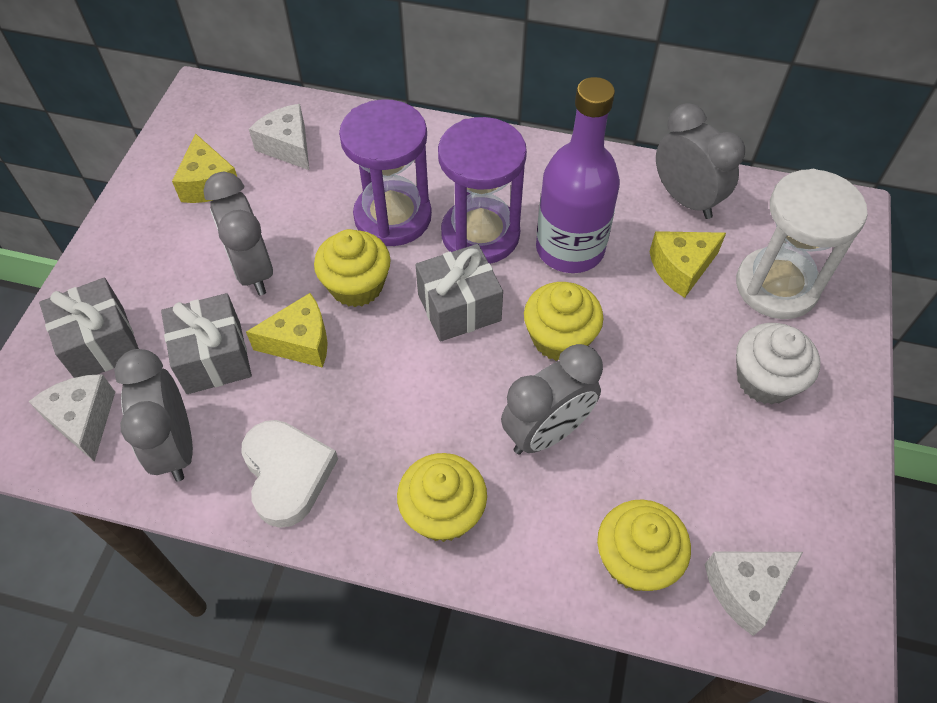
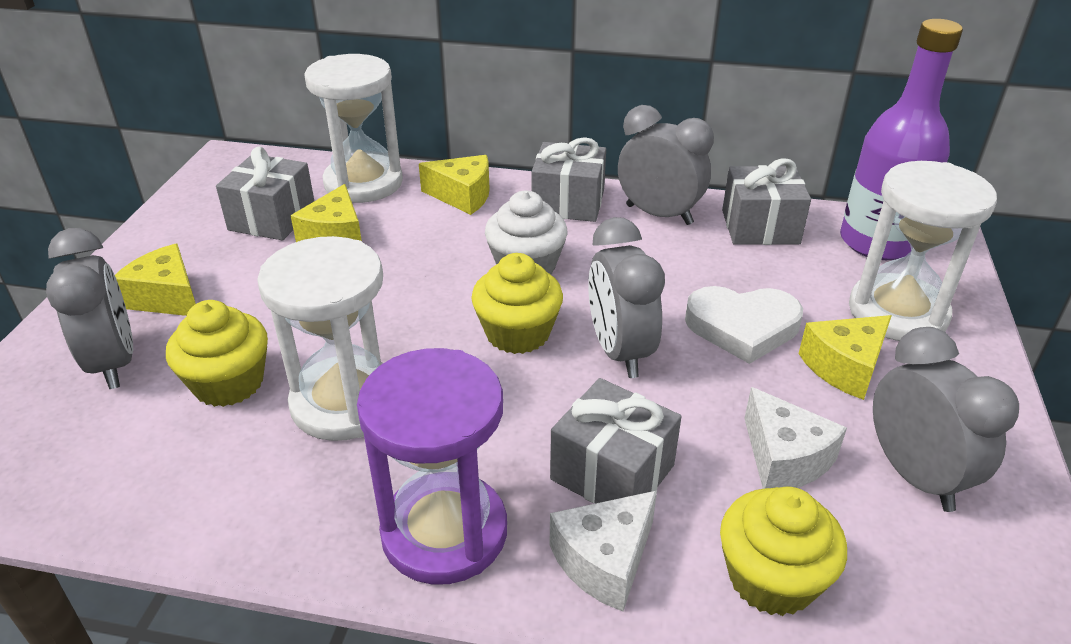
grey gift: [39,278,139,378] [161,293,252,394] [415,244,503,342] = 3 -> [216,146,314,240] [531,137,606,222] [550,378,682,503] [722,158,811,245] = 4
purple hourglass: [339,99,432,246] [438,117,527,264] = 2 -> [357,348,507,585] = 1
white cheese: [28,374,115,462] [249,104,309,170] [705,552,803,636] = 3 -> [549,490,657,611] [744,387,847,489] = 2
white hourglass: [736,169,867,319] = 1 -> [257,236,383,441] [304,54,403,203] [849,161,997,341] = 3
yellow cheese: [172,134,237,203] [246,293,328,368] [649,231,726,298] = 3 -> [115,244,196,316] [291,184,362,242] [419,155,490,215] [798,315,892,400] = 4
yellow cupcake: [314,229,391,307] [397,453,487,542] [524,282,604,361] [597,499,691,591] = 4 -> [166,300,268,407] [472,253,563,354] [720,487,847,616] = 3

